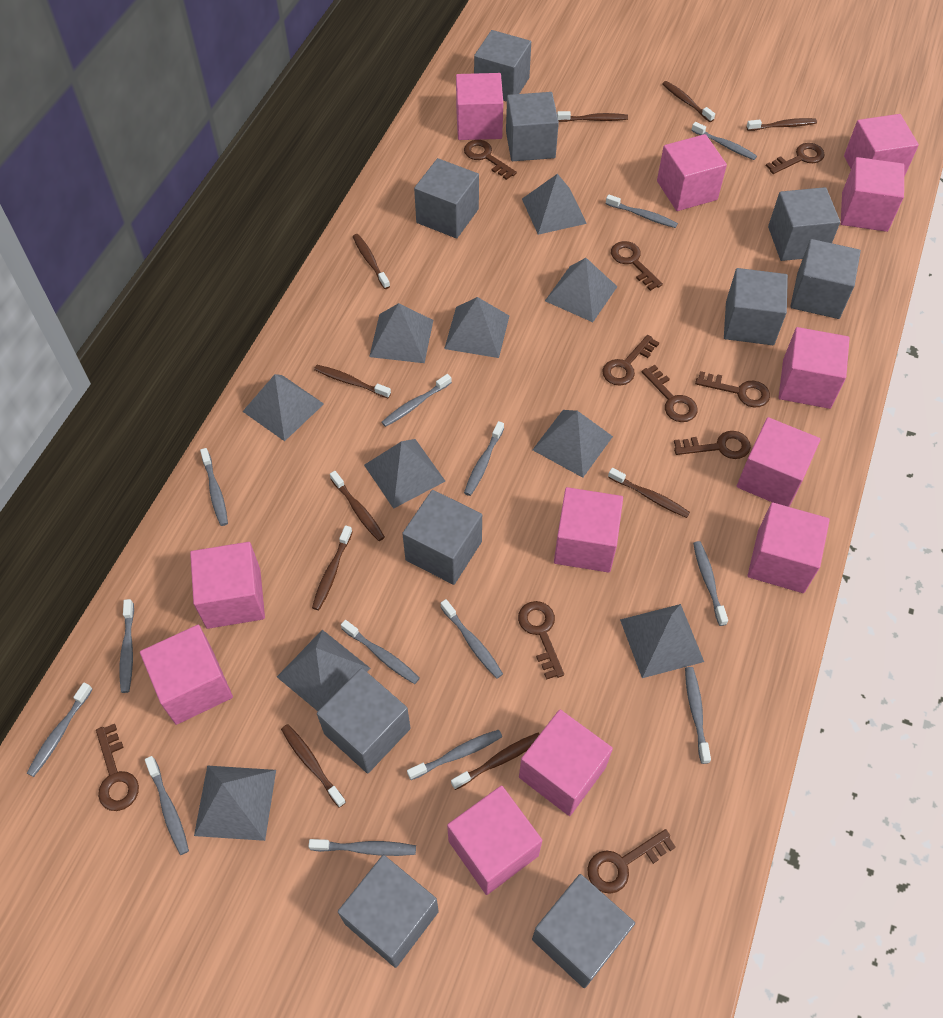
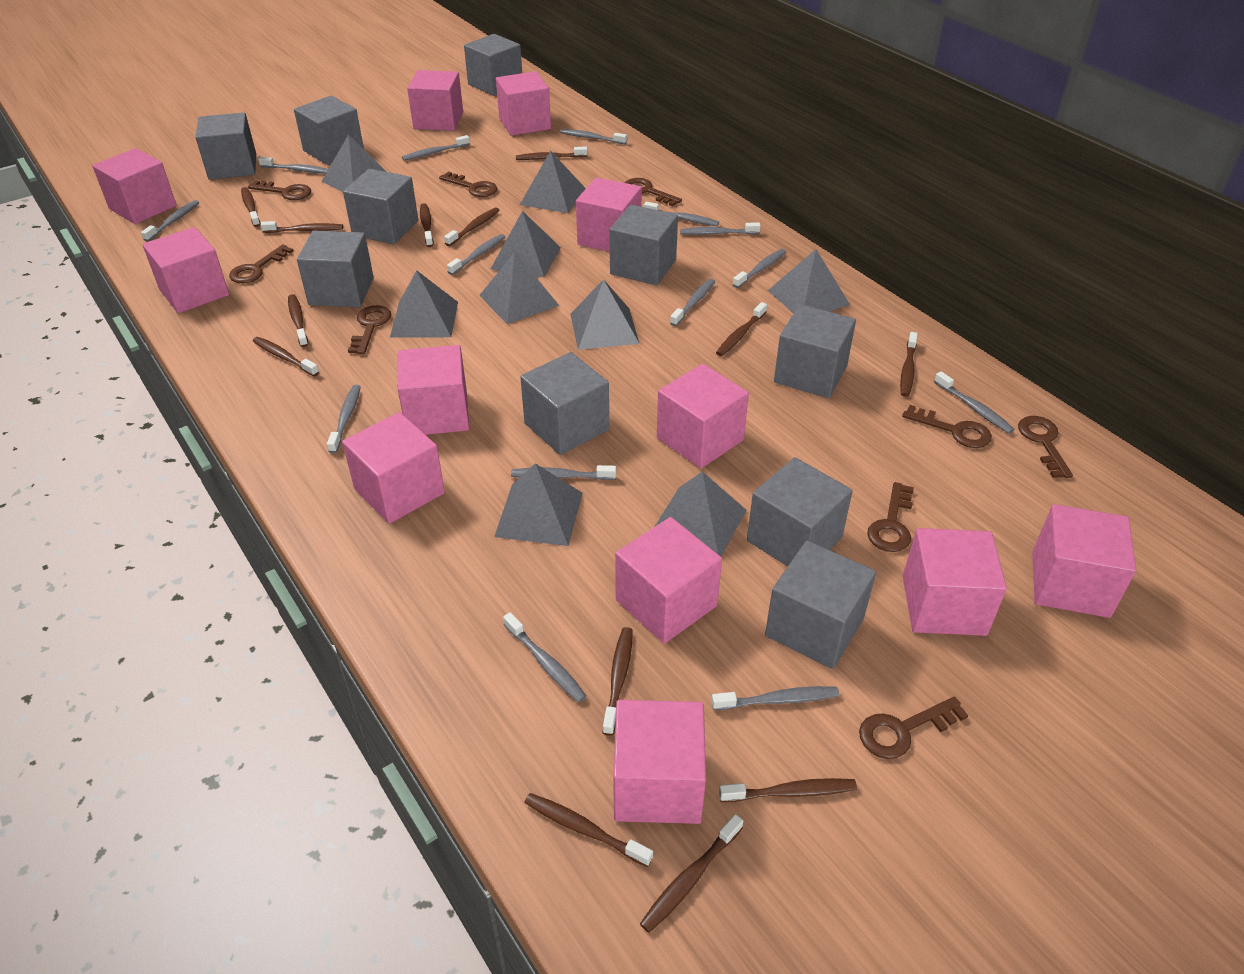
brown key: [96,724,139,811] [464,140,517,180] [518,601,564,679] [587,829,676,894] [602,335,659,386] [611,241,663,291] [642,365,698,422] [674,431,751,459] [695,371,770,408] [766,143,825,174] = 10 -> [229,244,293,283] [247,180,311,200] [348,305,392,354] [439,171,497,197] [625,178,682,206] [859,697,968,759] [867,482,914,552] [902,405,992,448] [1018,416,1073,478] = 9
brown toothbrush: [281,724,346,808] [312,525,352,610] [314,365,391,398] [330,471,385,541] [353,234,390,289] [451,733,540,790] [557,111,628,122] [608,468,690,518] [662,81,715,122] [746,118,817,131] = 10 -> [241,187,260,227] [253,337,319,376] [260,221,343,233] [288,294,308,347] [420,203,433,247] [444,208,500,246] [516,146,587,160] [524,793,653,867] [602,627,633,736] [640,814,743,933] [716,302,767,356] [719,778,857,802] [900,332,918,397] = 13
grey pyramid: [194,766,276,841] [242,374,324,441] [277,630,370,711] [364,439,445,509] [369,303,433,363] [444,297,509,358] [522,174,587,235] [532,410,613,478] [545,258,618,322] [620,604,704,678] = 10 -> [321,134,387,192] [390,270,458,337] [479,252,559,324] [490,211,561,277] [494,463,583,546] [520,151,586,213] [570,279,639,350] [654,472,747,556] [768,249,850,314] = 9

